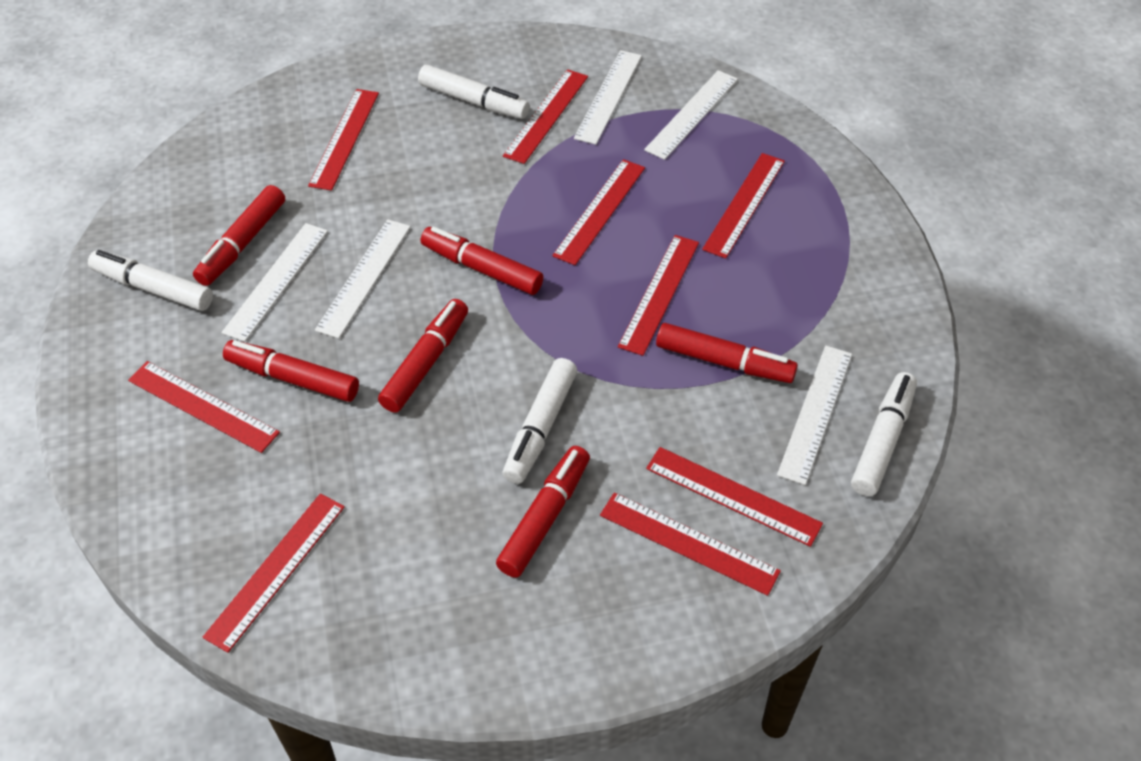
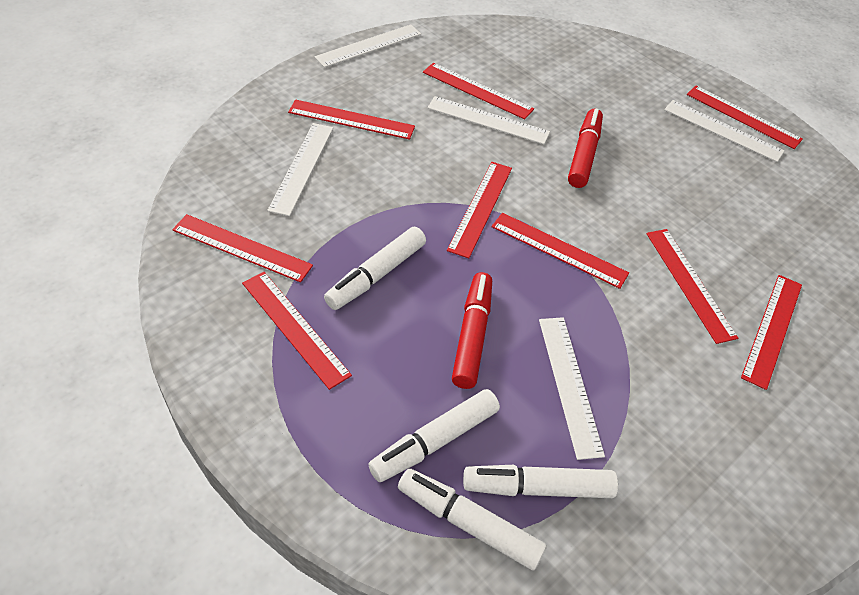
red marker: [193,185,285,286] [223,340,359,402] [378,299,468,413] [421,227,543,295] [496,446,590,578] [656,323,798,383] = 6 -> [452,272,492,389] [568,108,603,188] = 2

